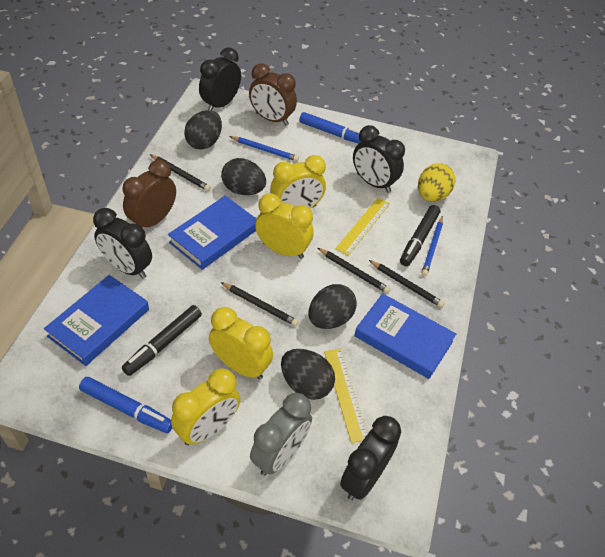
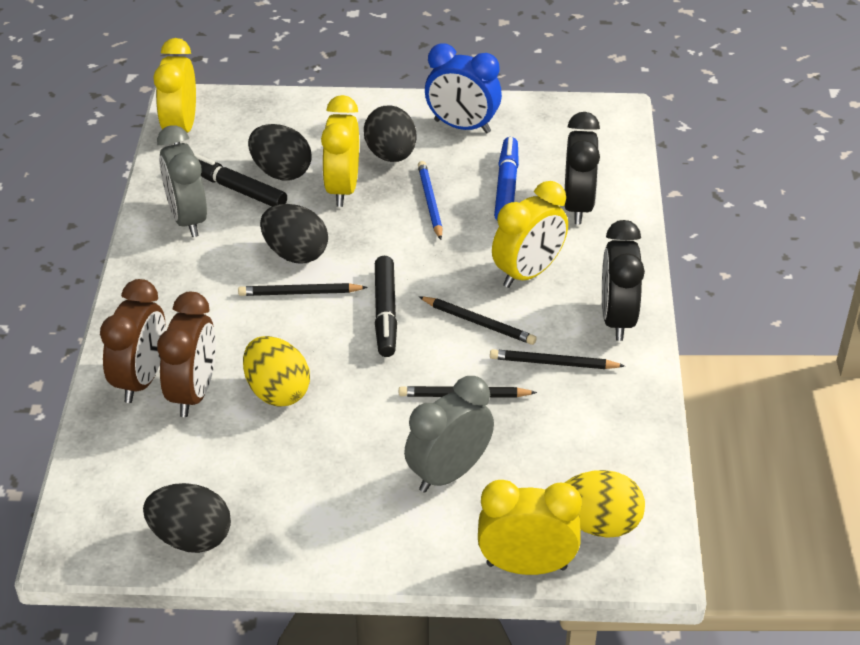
black clock: [93,208,152,279] [199,47,241,111] [340,416,401,500] [353,125,405,193] = 4 -> [564,112,600,224] [602,220,645,341] = 2
blue book: [44,275,149,366] [168,196,256,270] [354,293,456,379] = 3 -> none = 0
blue clock: none = 0 -> [425,43,502,134] = 1
blue marker: [79,377,172,433] [299,112,361,144] = 2 -> [494,137,519,220] = 1
blue pencil: [229,136,299,161] [421,216,443,276] = 2 -> [418,161,442,240] = 1
grey clock: [250,393,312,476] = 1 -> [157,125,207,237] [404,376,494,493] = 2
yellow egg: [418,163,455,202] = 1 -> [243,336,310,407] [565,470,645,538] = 2
yellow ruler: [324,349,367,443] [336,198,390,256] = 2 -> none = 0

